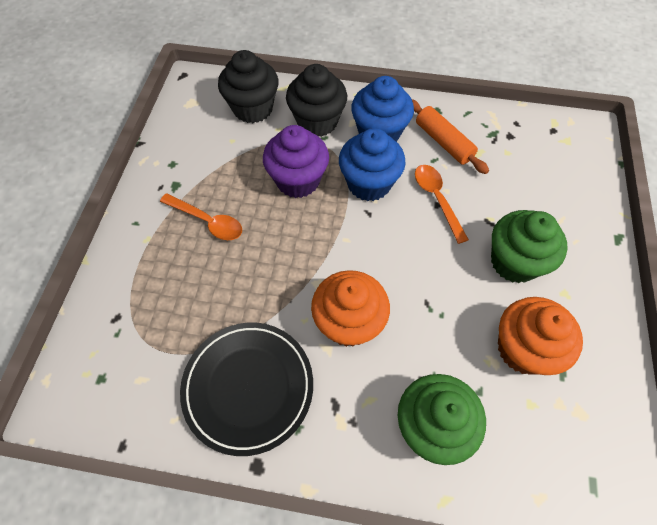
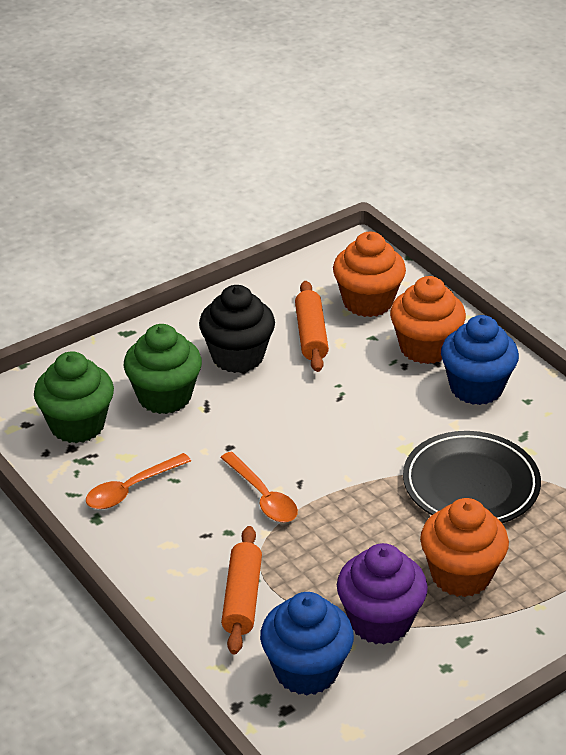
black cupcake: [218,50,278,123] [286,64,347,137] = 2 -> [199,285,275,373] = 1
orange cupcake: [311,270,390,347] [498,297,583,375] = 2 -> [333,232,406,317] [390,276,466,364] [420,498,509,597] = 3
orange rolling pin: [412,99,489,174] = 1 -> [221,526,262,655] [295,281,329,372] = 2

